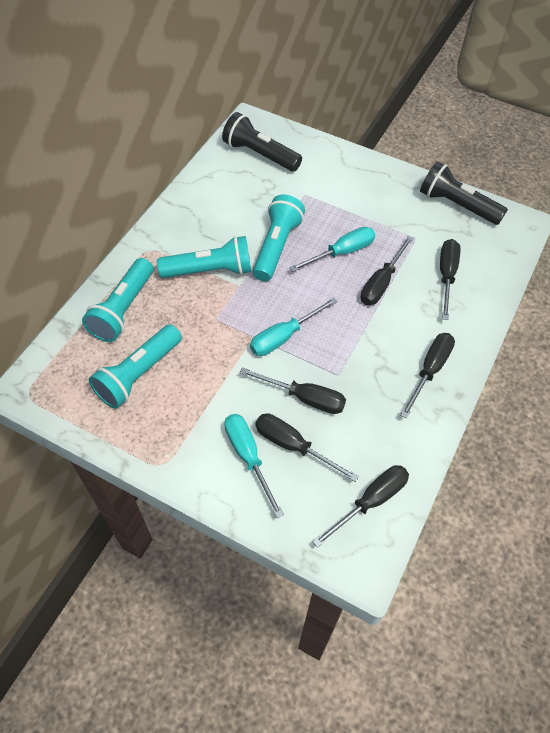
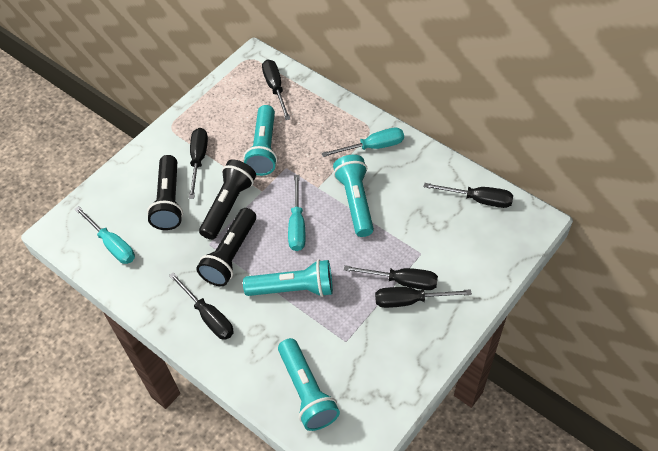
black flashlight: [222,112,302,172] [420,161,508,225] = 2 -> [147,155,183,230] [196,208,256,286] [199,159,256,240] = 3

